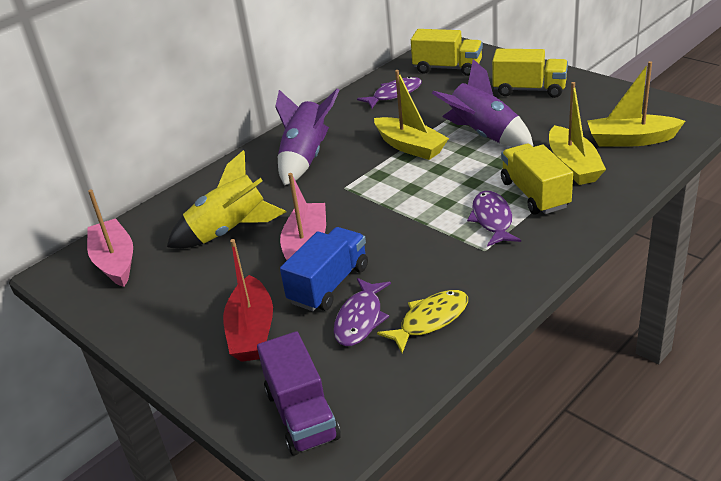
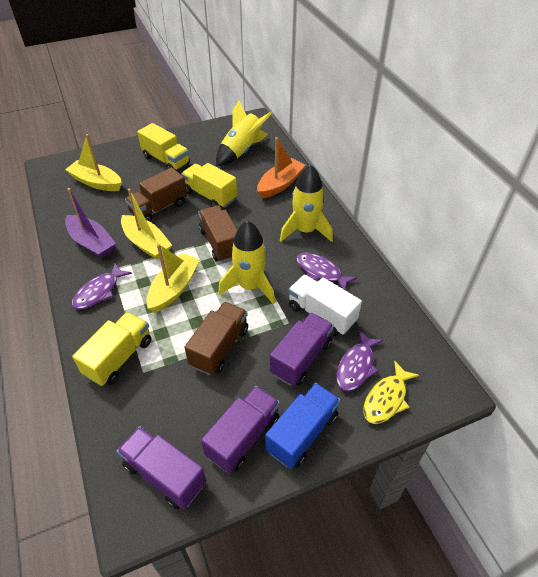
brown truck: none = 0 -> [125,167,187,222] [184,302,248,375] [198,205,237,262] = 3
orange boat: none = 0 -> [257,137,305,198] = 1
pink boat: [87,189,133,287] [280,173,326,260] = 2 -> none = 0
purple boat: none = 0 -> [65,188,116,258] = 1
purple rocket: [275,88,339,186] [432,59,533,147] = 2 -> none = 0
purple truck: [257,331,341,456] = 1 -> [117,426,206,510] [201,386,280,473] [270,313,334,386] = 3
red boat: [223,239,273,362] = 1 -> none = 0
white truck: none = 0 -> [288,275,362,336] = 1
yellow rocket: [167,150,286,249] = 1 -> [216,101,272,166] [218,220,275,304] [280,164,333,242] = 3

